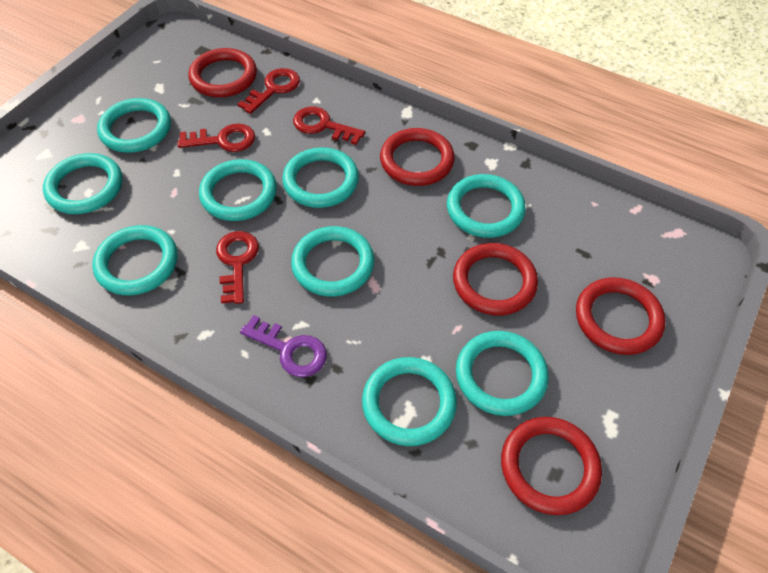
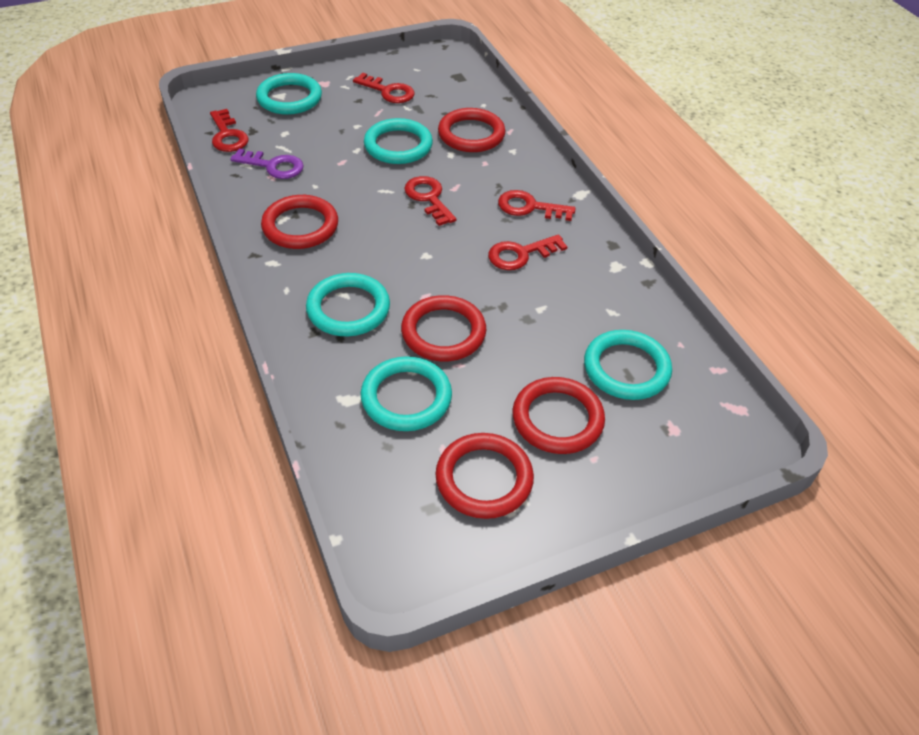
red key: [178,124,255,152] [216,231,259,304] [238,68,300,114] [293,107,365,145] = 4 -> [210,109,248,152] [353,73,415,103] [404,176,456,226] [488,234,568,270] [498,190,576,221] = 5
turquoise ring: [43,153,122,214] [92,225,177,295] [97,98,171,153] [199,159,277,221] [282,147,359,208] [291,226,374,296] [362,357,457,446] [447,174,526,238] [456,331,549,416] = 9 -> [256,73,322,115] [306,273,390,336] [361,356,452,431] [364,118,433,164] [584,330,672,400] = 5

